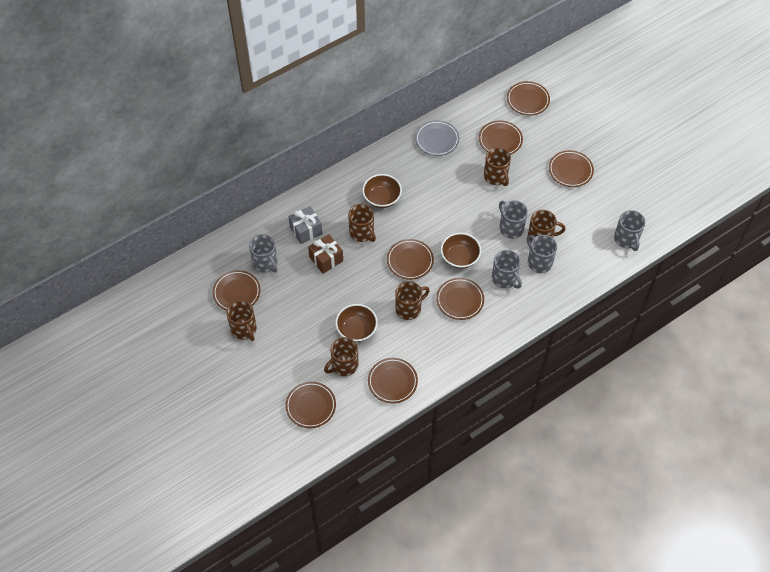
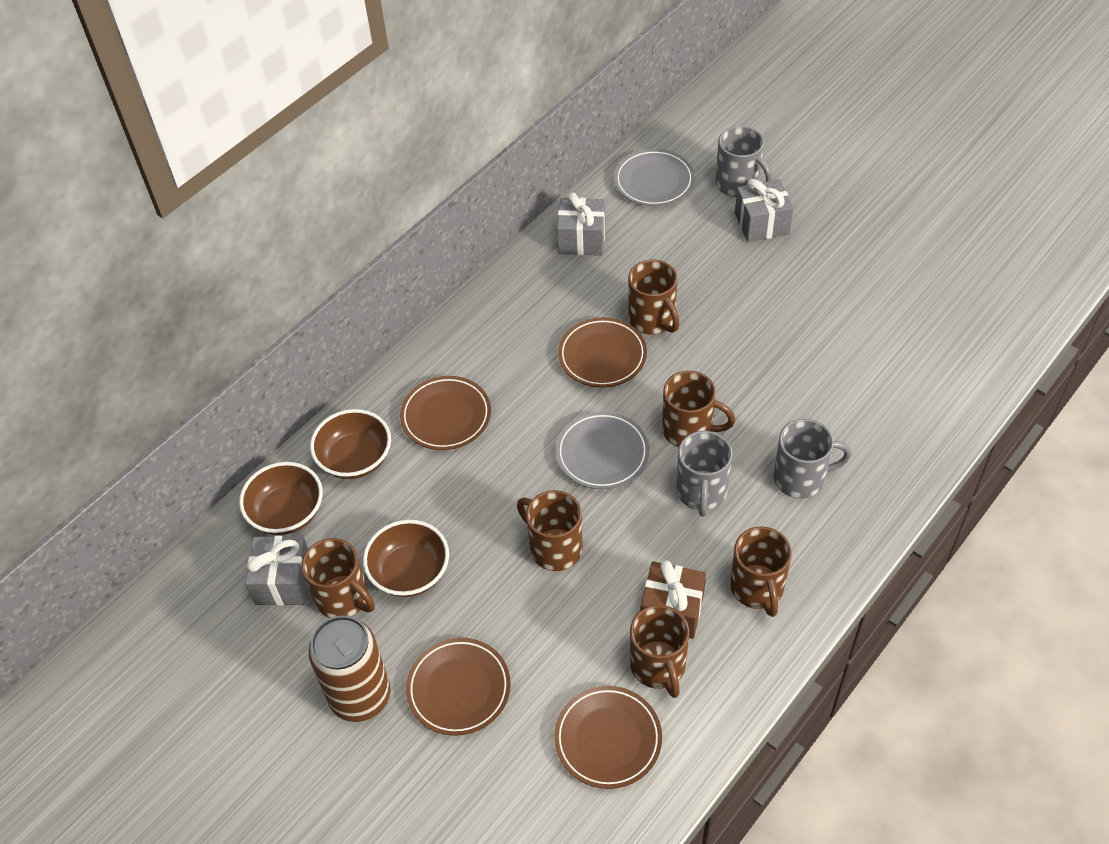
brown can: none = 0 -> [309,616,391,722] = 1
brown plate: [213,270,260,311] [285,382,336,428] [368,358,418,403] [387,239,434,280] [436,278,484,320] [479,121,523,155] [507,81,550,116] [549,150,594,187] = 8 -> [400,376,491,450] [406,638,511,736] [554,686,662,789] [558,317,647,388] = 4
grey gift: [288,206,322,244] = 1 -> [245,536,308,605] [557,192,605,256] [735,179,794,242] = 3
grey mug: [249,234,278,272] [492,250,522,288] [499,200,528,239] [527,235,557,273] [614,210,645,251] = 5 -> [676,431,733,517] [716,126,772,197] [774,419,851,499] = 3
grey plate: [415,120,459,156] = 1 -> [556,411,649,489] [614,149,695,206] = 2

